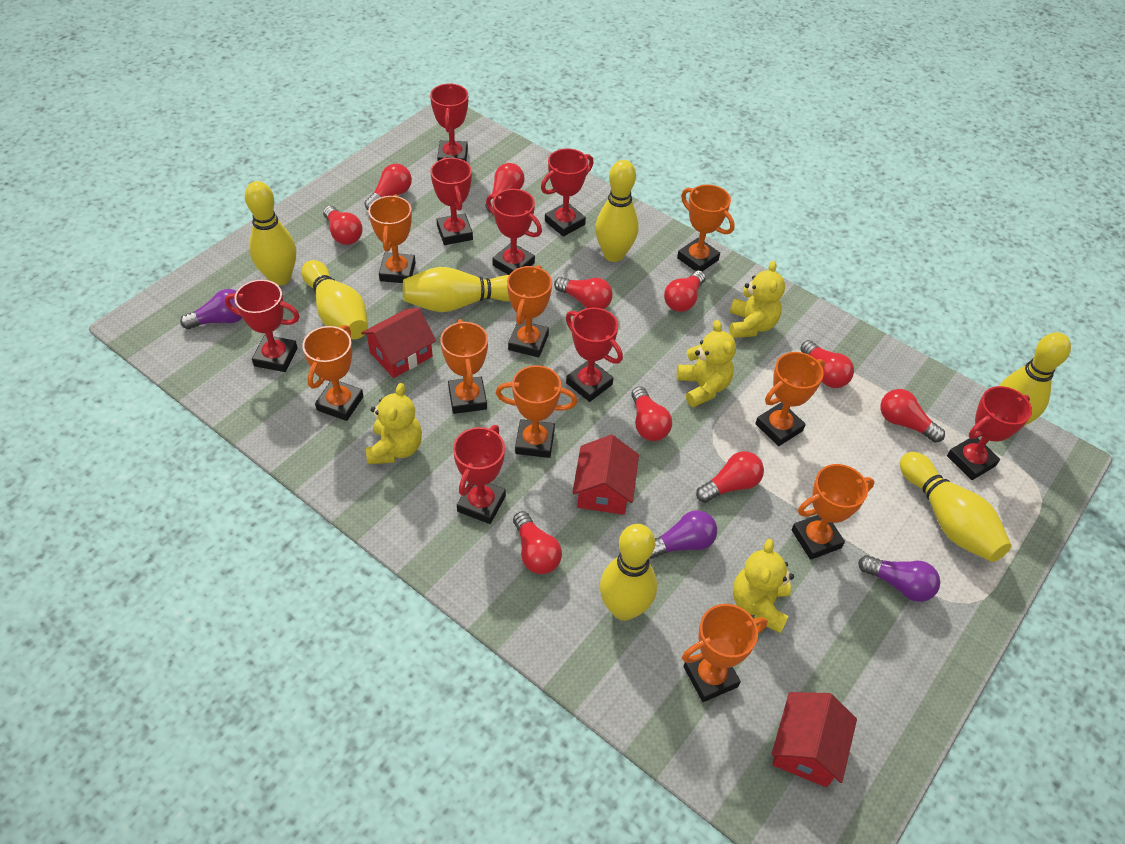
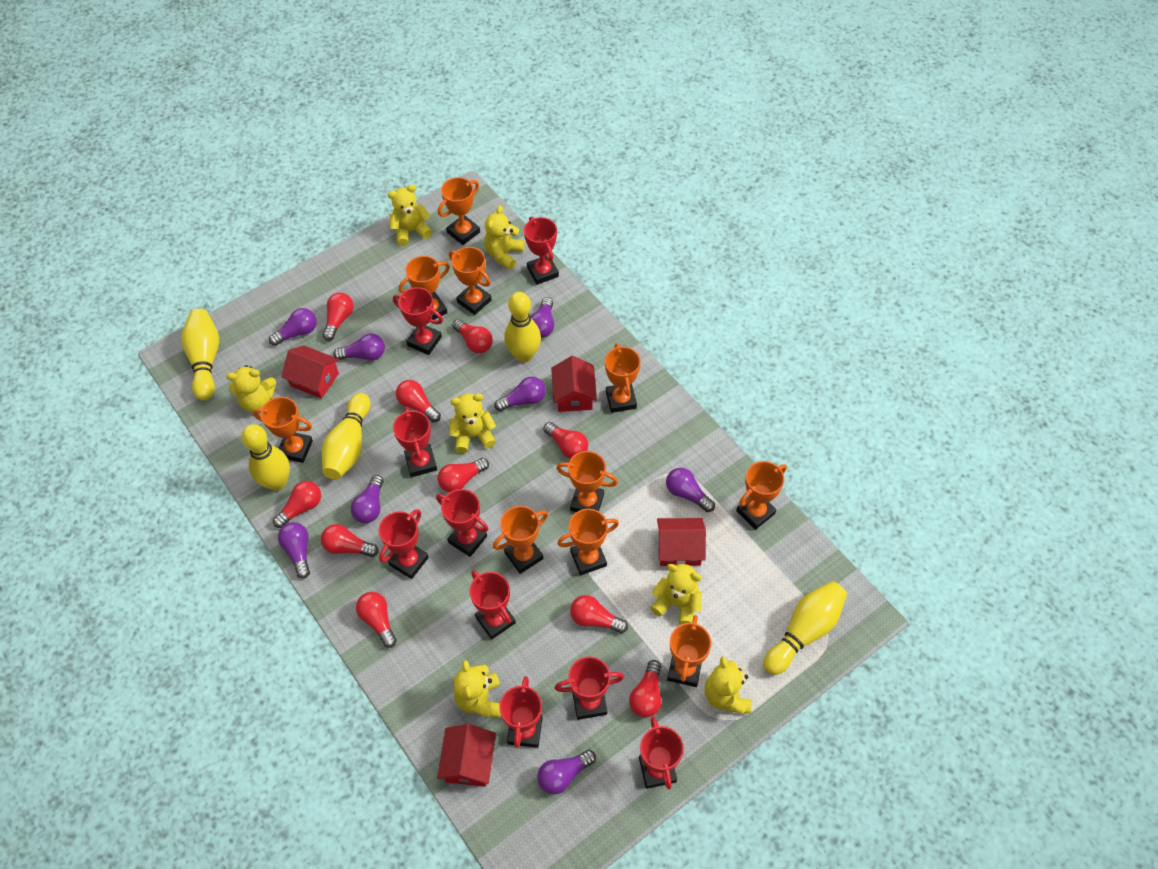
orange trophy: [302,325,363,421] [368,194,416,283] [440,319,488,414] [496,365,577,458] [507,265,552,357] [677,185,735,271] [682,604,767,702] [755,352,825,446] [791,464,874,560] = 9 -> [253,397,313,463] [399,256,450,320] [438,177,480,245] [449,247,492,315] [493,506,548,574] [556,451,618,512] [557,509,619,575] [605,343,641,413] [667,615,711,687] [736,461,787,530] = 10
purple light bulb: [180,289,242,329] [649,510,717,559] [858,555,940,602] = 3 -> [269,308,317,346] [278,522,310,579] [333,334,385,361] [351,475,384,523] [494,377,546,411] [531,297,554,338] [537,750,596,795] [666,468,715,512] = 8
red house: [361,308,436,378] [572,435,639,515] [772,692,857,787] = 3 -> [281,345,339,399] [437,724,496,787] [551,356,597,412] [657,518,706,566] = 4
red trophy: [225,280,300,372] [430,83,468,161] [430,157,473,245] [453,425,506,524] [486,189,542,275] [541,148,594,237] [566,308,623,402] [947,386,1032,480] = 8 -> [378,509,429,579] [393,287,443,355] [393,407,437,477] [436,489,488,557] [469,570,516,639] [499,676,542,748] [524,217,559,285] [555,656,624,720] [639,716,684,789] = 9
yellow bowling pin: [245,181,296,286] [302,260,368,339] [403,267,510,312] [595,160,639,262] [600,524,657,621] [900,452,1011,562] [999,332,1071,426] = 7 -> [181,309,219,400] [242,424,290,491] [322,393,370,480] [504,292,541,363] [763,581,847,675] = 5
yellow teddy bear: [366,383,422,464] [677,320,736,407] [730,261,785,338] [733,539,794,633] = 4 -> [226,365,276,413] [388,185,432,246] [449,393,496,453] [454,660,501,718] [484,205,525,270] [651,564,701,624] [705,656,752,714] = 7

